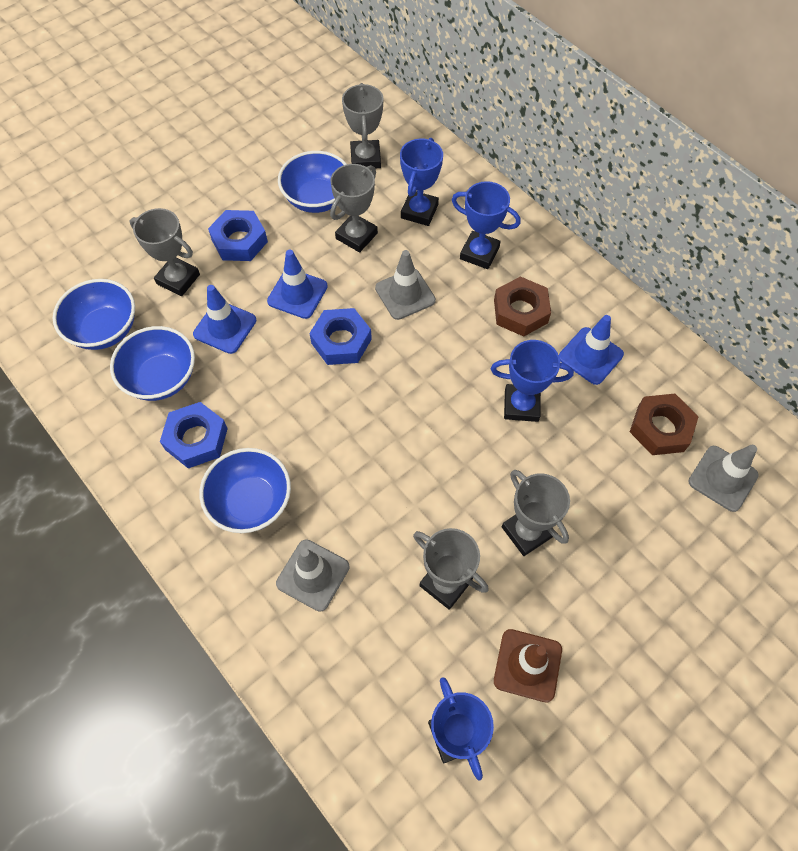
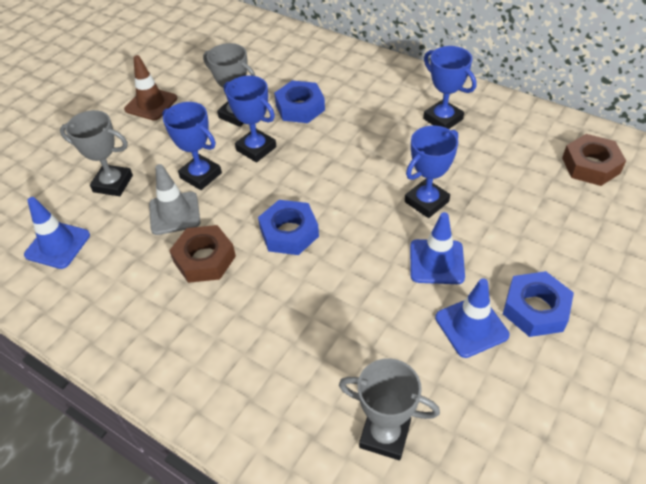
blue bowl: [53,279,135,350] [110,326,195,401] [199,448,291,533] [278,151,347,213] = 4 -> none = 0
grey traffic cone: [276,539,350,612] [375,250,436,320] [688,445,759,512] = 3 -> [149,164,201,235] = 1
grey trophy: [130,208,200,296] [330,164,378,252] [342,83,383,168] [413,528,488,610] [502,470,570,556] = 5 -> [60,110,133,196] [203,43,255,127] [339,358,440,460] = 3

